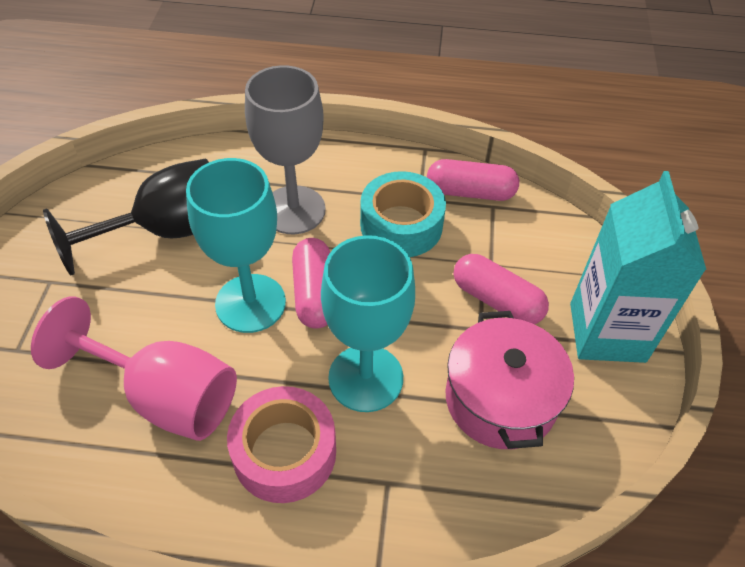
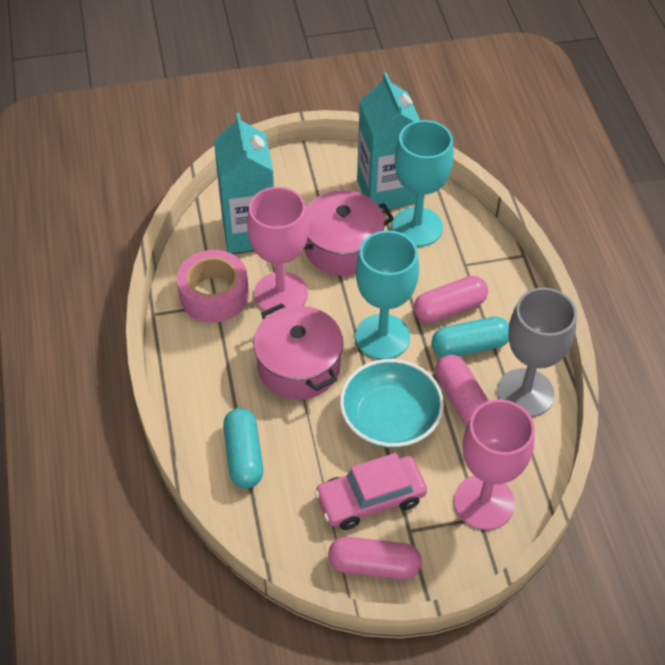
black goblet: [43,159,209,275] = 1 -> none = 0
pink car: none = 0 -> [314,453,427,530] = 1
pink goblet: [31,296,237,441] = 1 -> [247,187,309,311] [454,399,535,530] = 2
pink pot: [445,311,574,449] = 1 -> [253,303,343,400] [304,190,394,276] = 2
turquoise bowl: none = 0 -> [340,359,444,448] = 1
turquoise capsule: none = 0 -> [223,408,263,488] [431,316,509,357] = 2
turquoise carton: [570,171,706,363] = 1 -> [214,113,274,253] [357,72,420,210] = 2
turquoise tape: [360,171,446,257] = 1 -> none = 0

